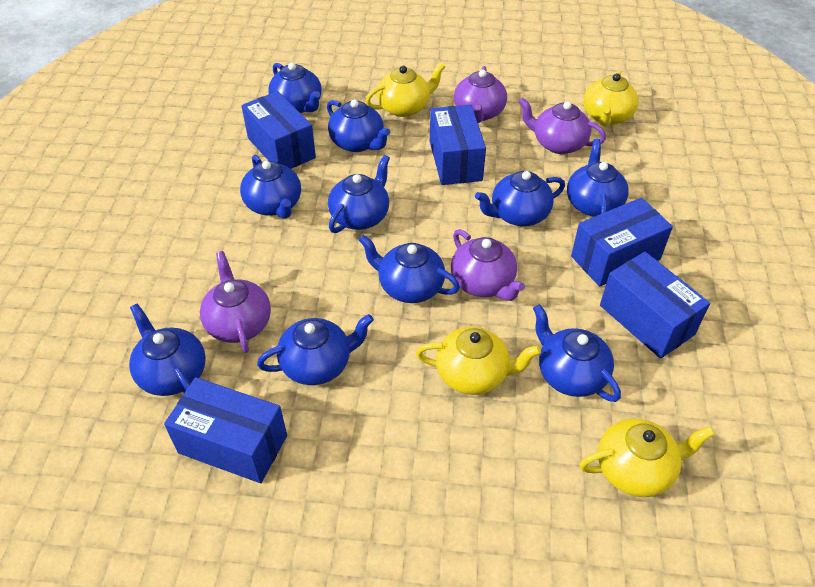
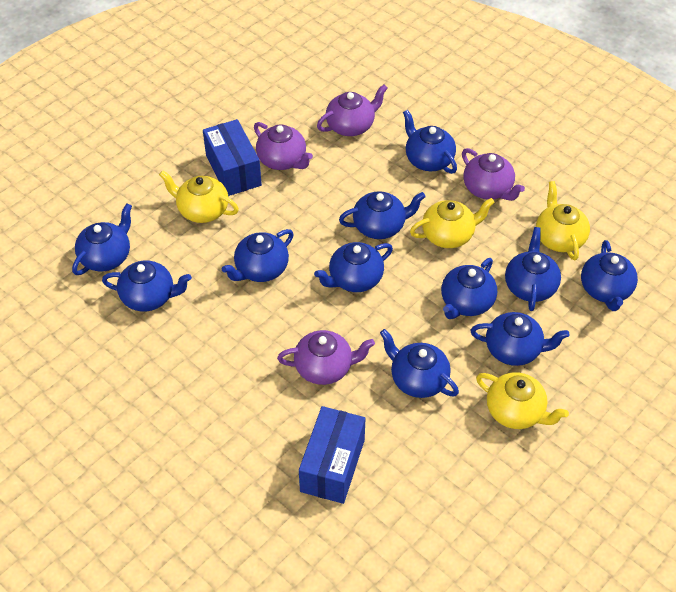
blue box: [164,377,287,483] [241,91,316,169] [430,105,486,185] [571,198,673,287] [600,252,710,359] = 5 -> [203,119,262,196] [299,406,365,504] = 2
blue teapot: [129,304,206,396] [240,155,301,219] [257,314,374,385] [268,62,322,113] [327,100,391,152] [328,155,390,233] [359,235,460,303] [475,171,565,226] [533,304,621,402] [567,139,629,217] = 10 -> [72,203,132,275] [102,261,192,311] [222,229,294,282] [314,242,393,292] [339,191,426,239] [380,329,459,398] [403,110,457,174] [441,258,497,319] [470,312,570,366] [505,227,561,311] [581,240,638,311] = 11

